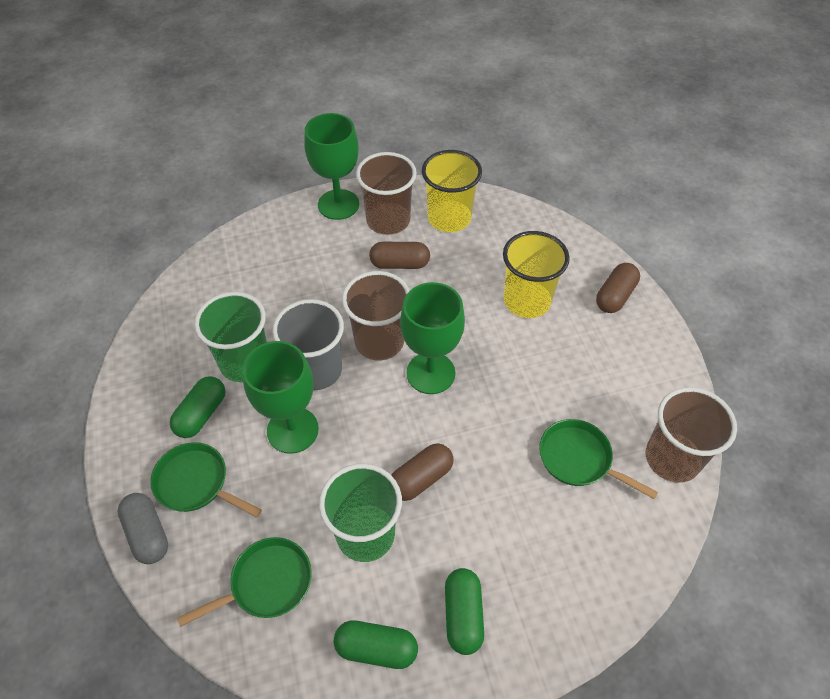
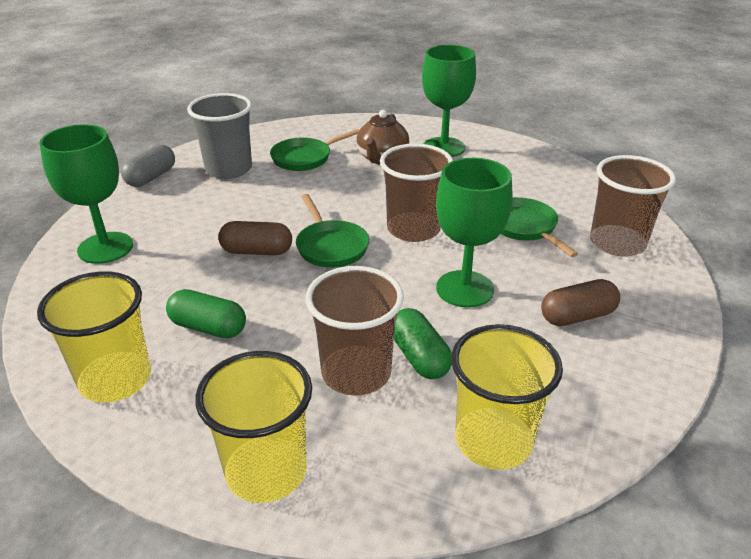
brown capsule: [369,242,430,269] [391,443,454,501] [596,263,640,313] = 3 -> [218,221,292,255] [541,279,620,326] = 2
brown teapot: none = 0 -> [356,110,409,164] = 1
green capsule: [170,376,225,438] [334,620,418,669] [445,568,484,655] = 3 -> [166,289,246,338] [394,308,452,379] = 2
green cup: [194,292,267,382] [319,464,402,562] = 2 -> none = 0
yellow cup: [422,150,482,232] [503,231,570,318] = 2 -> [37,271,151,403] [195,351,312,503] [451,324,563,470] = 3

